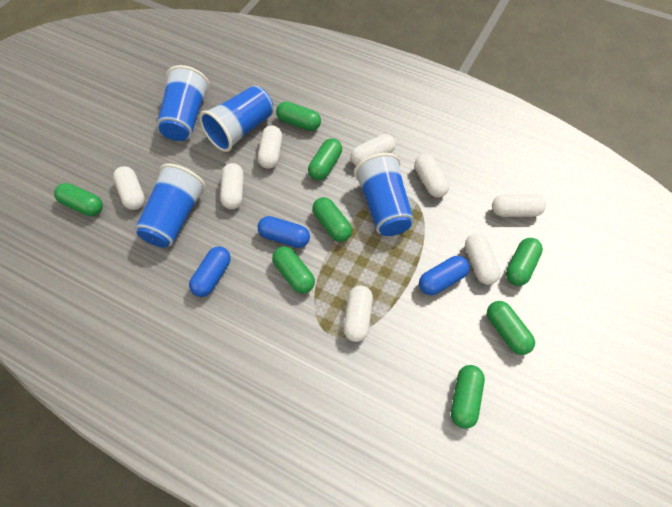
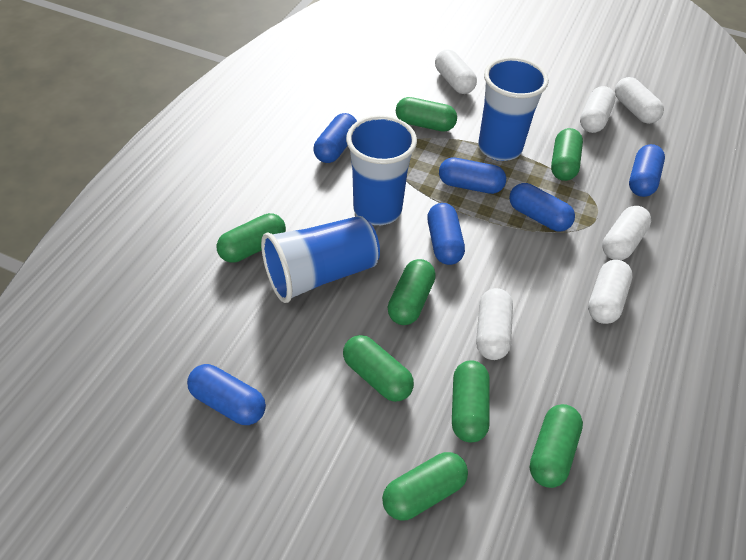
blue capsule: [189,246,231,297] [258,216,310,248] [419,256,470,295] = 3 -> [187,364,266,425] [314,113,357,163] [427,203,465,265] [439,157,506,194] [509,183,575,231] [629,144,665,197] = 6
blue cup: [135,163,206,248] [156,65,210,141] [199,86,273,152] [354,153,414,236] = 4 -> [261,216,380,303] [346,115,417,225] [478,57,549,161] = 3
white capsule: [113,166,145,210] [220,163,244,209] [258,125,282,169] [344,286,373,342] [350,134,396,166] [414,154,449,198] [465,233,501,285] [492,194,546,217] = 8 -> [435,49,477,94] [476,288,513,360] [580,86,616,133] [588,260,633,324] [602,206,651,260] [615,77,664,124] = 6

